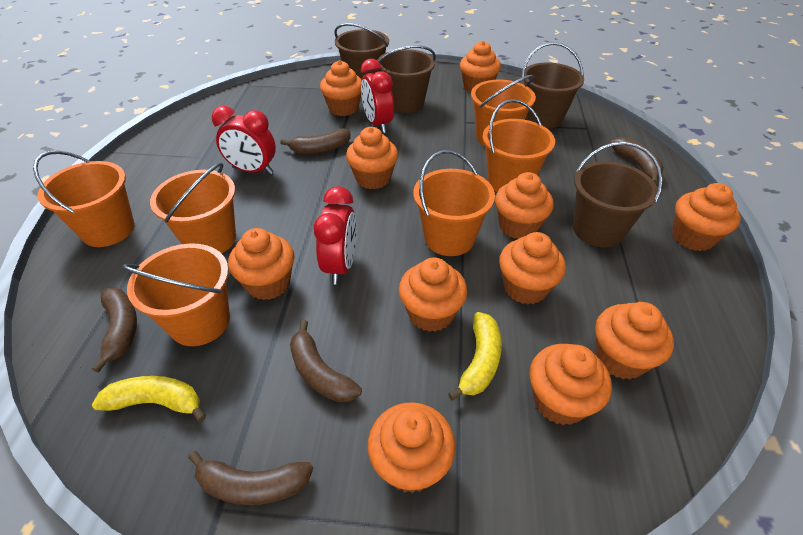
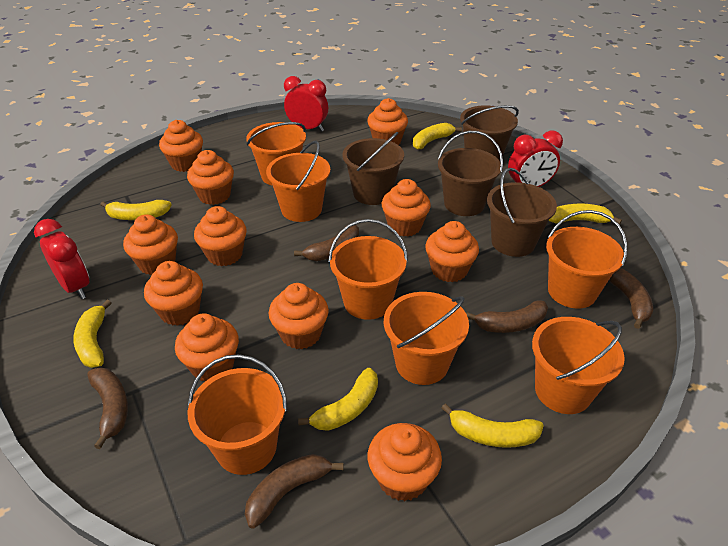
orange bucket: [33,150,135,247] [122,243,230,346] [150,162,236,253] [413,150,495,256] [471,75,536,147] [482,99,555,192] = 6 -> [188,354,287,475] [246,122,306,186] [266,141,331,222] [329,219,408,320] [384,292,469,385] [532,317,625,414] [546,210,627,309] = 7
yellow banana: [92,376,206,422] [448,312,502,401] = 2 -> [73,300,111,368] [100,200,172,220] [298,368,378,431] [413,123,462,150] [441,403,544,448] [549,203,622,225] = 6

